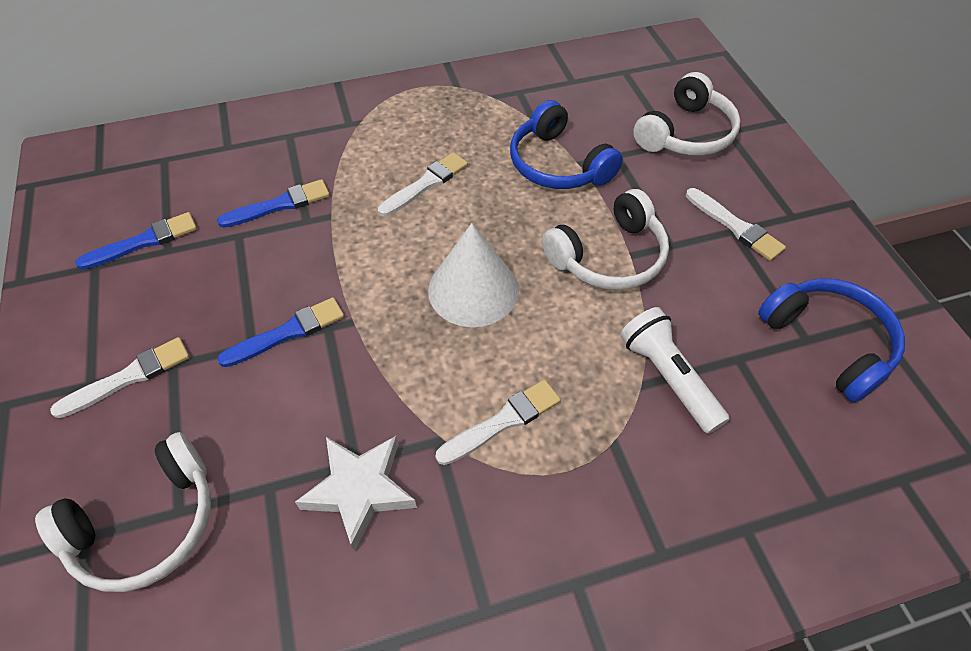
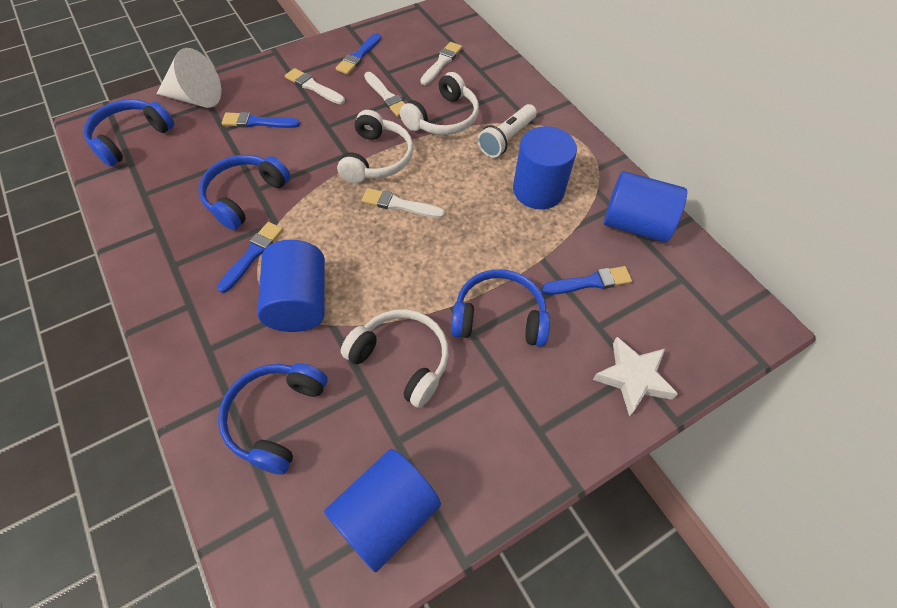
blue brush: [75,212,197,270] [217,179,330,228] [217,297,344,367] = 3 -> [217,222,283,293] [222,112,300,128] [336,33,381,75] [541,266,632,295] = 4
blue cylinder: none = 0 -> [257,240,325,332] [324,449,441,572] [513,126,577,209] [604,171,687,242] = 4
blue headphones: [510,100,623,189] [758,278,905,402] = 2 -> [83,99,174,167] [198,155,291,230] [218,363,327,475] [451,269,550,347] = 4

